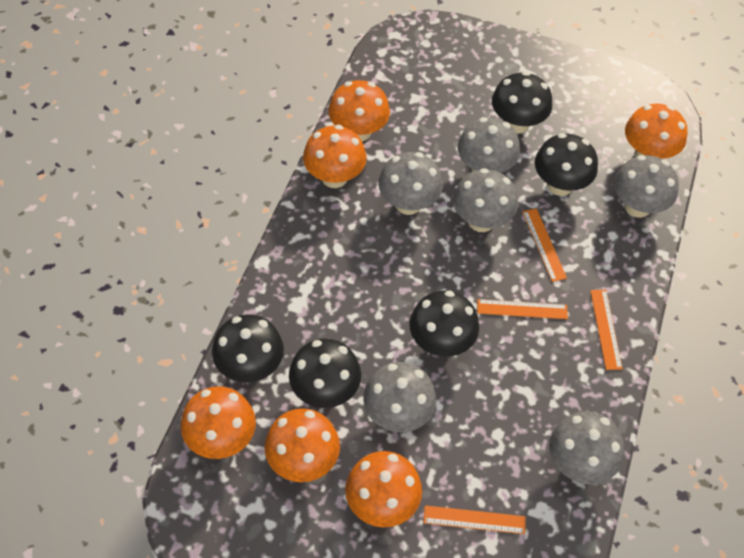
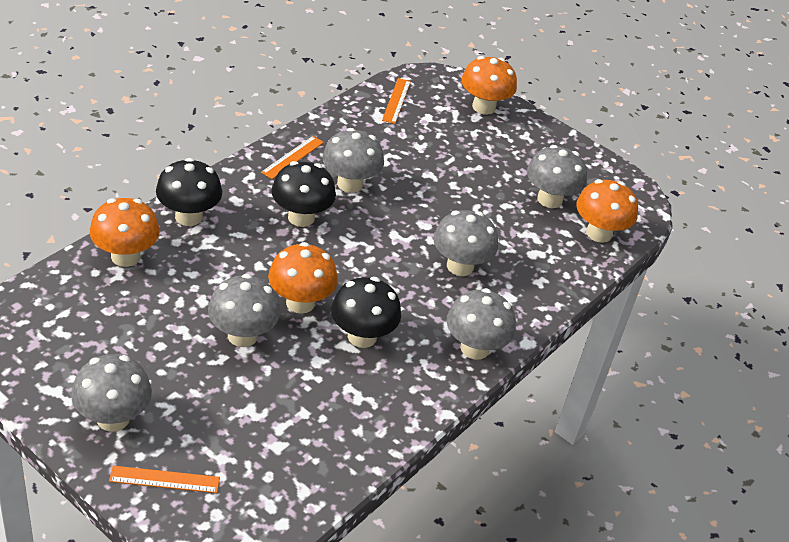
black mushroom: [212,314,284,382] [289,339,361,408] [409,291,479,357] [492,71,552,134] [535,133,598,196] = 5 -> [156,158,222,226] [271,161,336,227] [331,277,401,348] = 3
orange mushroom: [181,386,256,459] [264,408,340,482] [303,125,367,188] [328,80,390,142] [345,451,422,527] [625,104,688,159] = 6 -> [90,198,160,267] [268,242,338,314] [461,56,517,115] [576,179,638,243] = 4
orange ruler: [423,505,526,534] [477,299,568,319] [522,208,567,282] [590,290,623,370] = 4 -> [109,466,220,493] [261,136,324,179] [382,78,411,124] = 3

